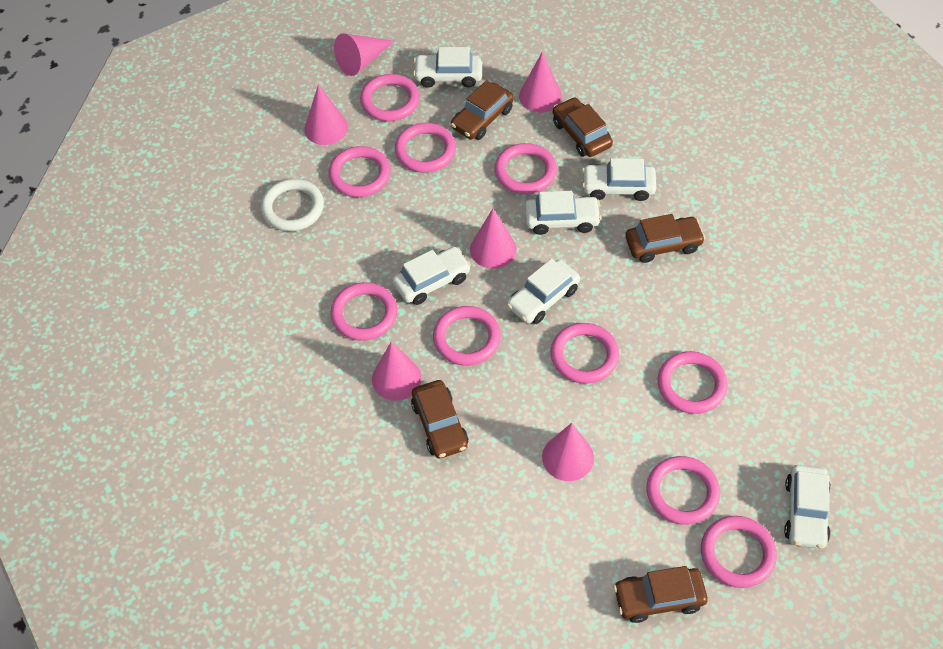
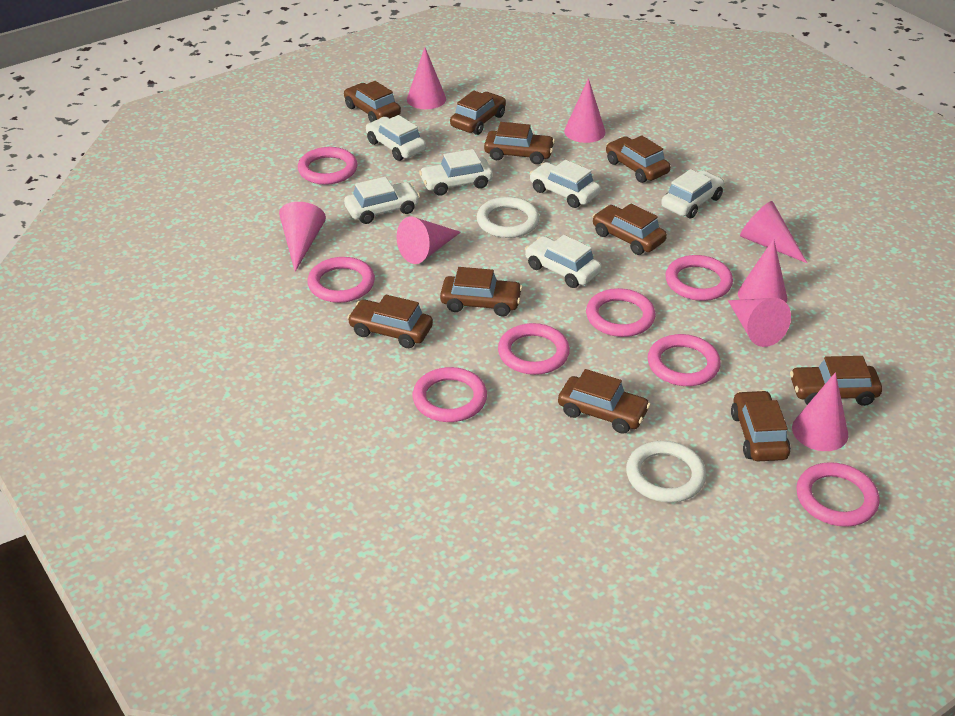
brown car: [411,380,469,459] [451,80,514,140] [553,97,613,157] [613,566,708,623] [625,214,705,263] = 5 -> [344,81,401,122] [347,294,433,348] [440,267,523,317] [450,90,506,135] [484,122,555,164] [558,369,651,434] [592,204,667,255] [606,135,671,183] [731,390,791,461] [790,356,882,406] = 10
pink cone: [304,85,348,145] [334,33,394,76] [372,342,421,401] [470,209,517,269] [519,52,562,113] [542,423,594,481] = 6 -> [279,202,326,272] [397,217,461,264] [407,47,446,109] [564,78,606,143] [728,298,791,347] [738,239,787,302] [740,201,807,263] [792,372,848,451] = 8
pink ring: [328,146,391,197] [330,282,397,341] [360,74,420,121] [395,123,456,172] [433,306,501,366] [494,143,557,194] [551,323,619,384] [646,456,720,525] [657,351,728,414] [701,516,777,588] = 10 -> [298,147,357,185] [308,257,375,303] [413,367,487,422] [498,323,570,375] [586,288,655,337] [648,334,721,386] [665,255,733,301] [796,462,880,527] = 8
white ring: [261,179,324,231] = 1 -> [477,197,540,238] [626,441,706,503] = 2

